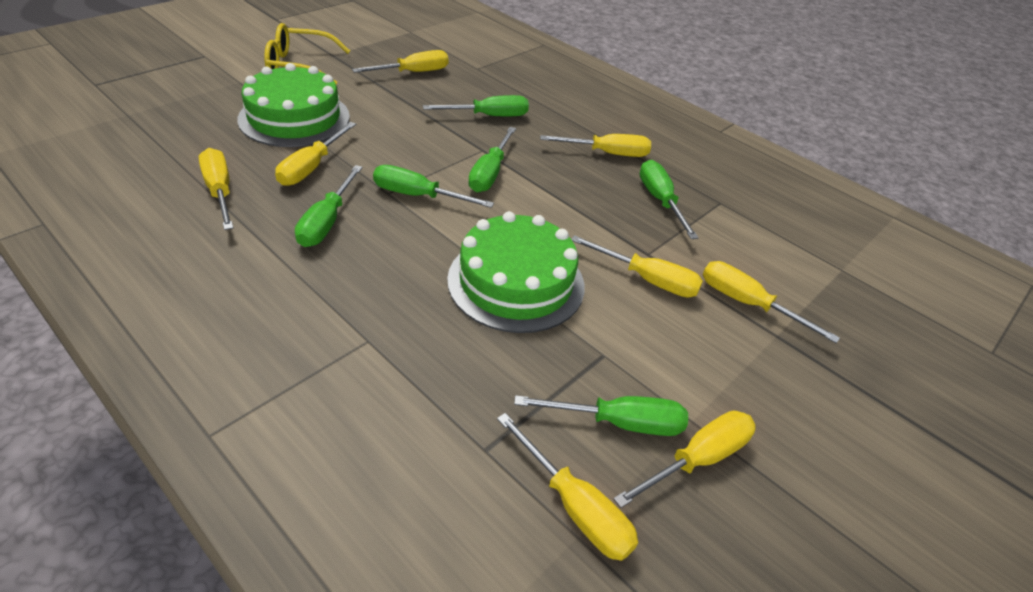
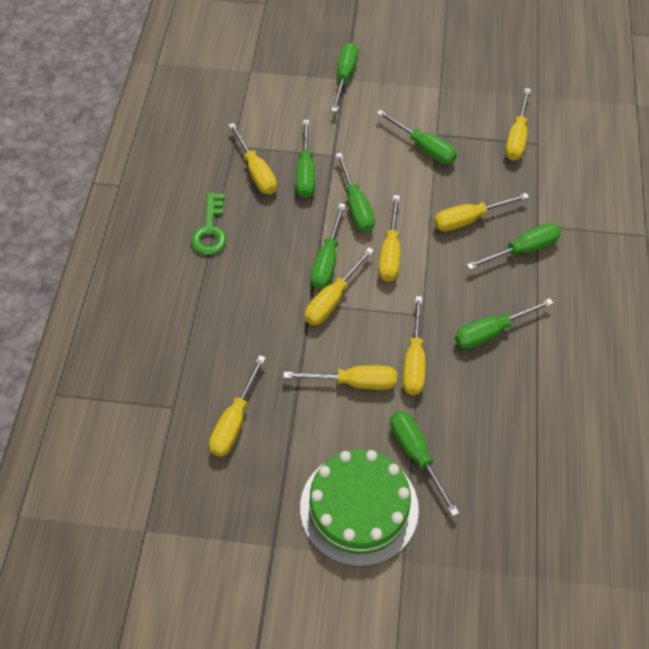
green cake: [237,63,350,147] [447,211,585,333] = 2 -> [300,449,419,567] = 1
green key: none = 0 -> [191,193,227,255] = 1
green screwdriver: [295,165,363,247] [373,165,494,208] [423,95,529,116] [468,127,516,192] [514,395,688,436] [639,160,698,239] = 6 -> [296,120,315,198] [311,203,346,289] [331,43,358,112] [336,153,375,232] [377,110,457,164] [390,411,459,516] [455,298,554,349] [467,223,561,270] = 8
yellow glasses: [264,23,350,84] = 1 -> none = 0

